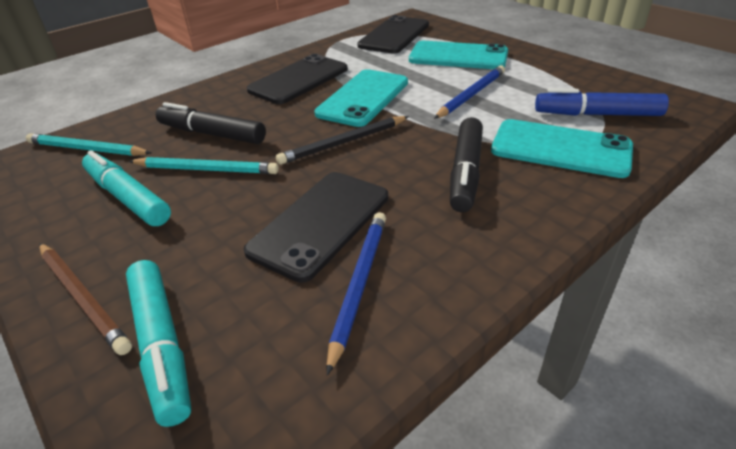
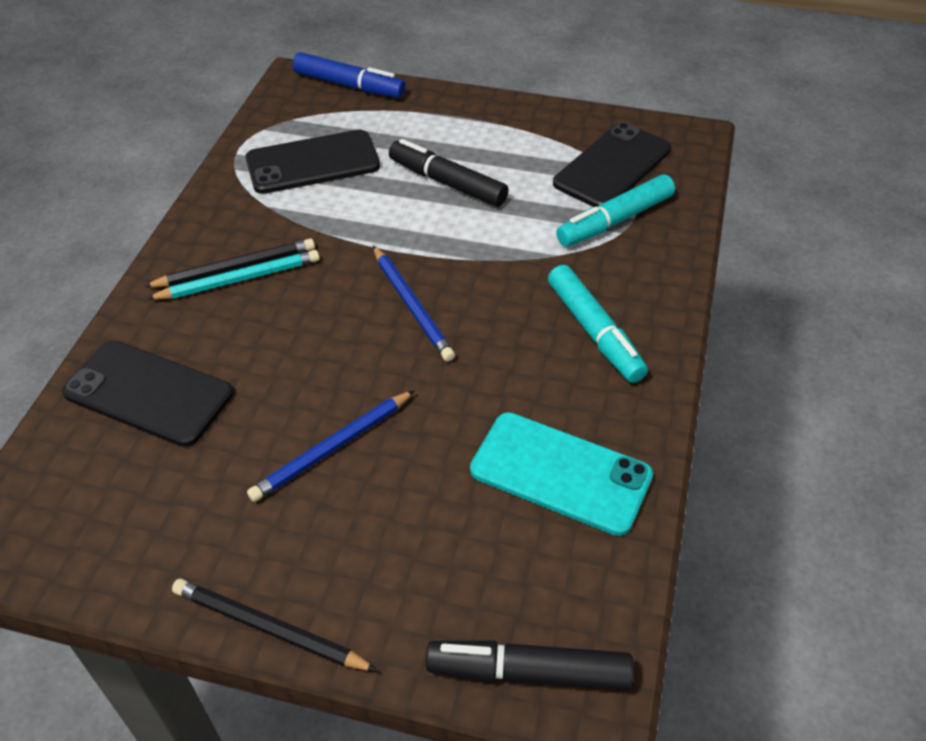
black pencil: [276,116,409,165] = 1 -> [144,238,315,288] [172,579,378,671] = 2
brown pencil: [39,243,132,355] = 1 -> none = 0
turquoise pencil: [26,133,151,156] [129,157,279,174] = 2 -> [147,250,320,300] = 1
turquoise phone: [314,69,408,127] [409,41,508,69] [491,119,633,178] = 3 -> [470,412,653,536] = 1

